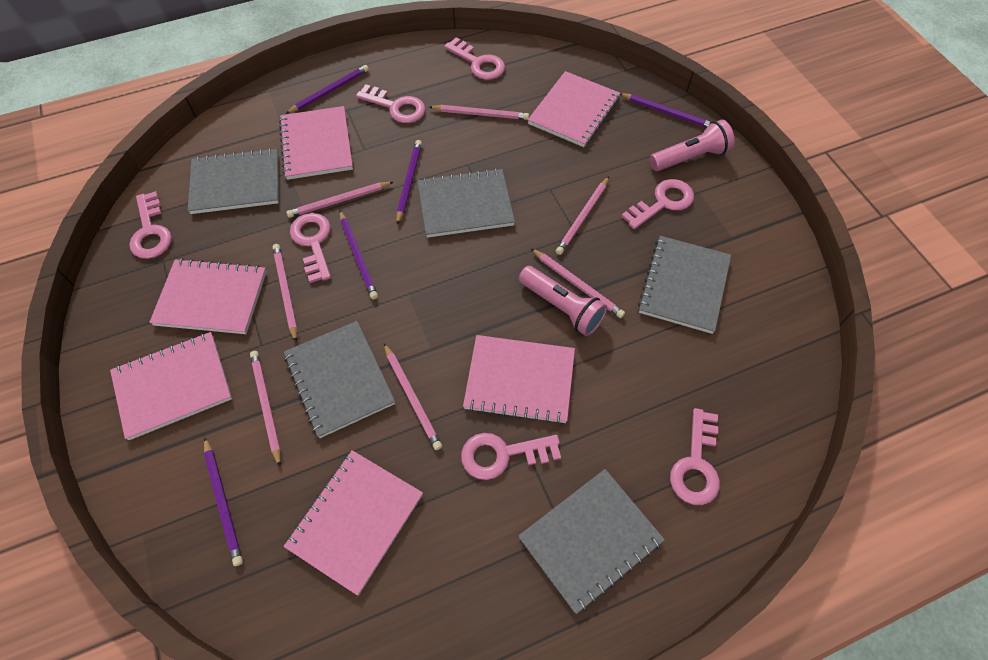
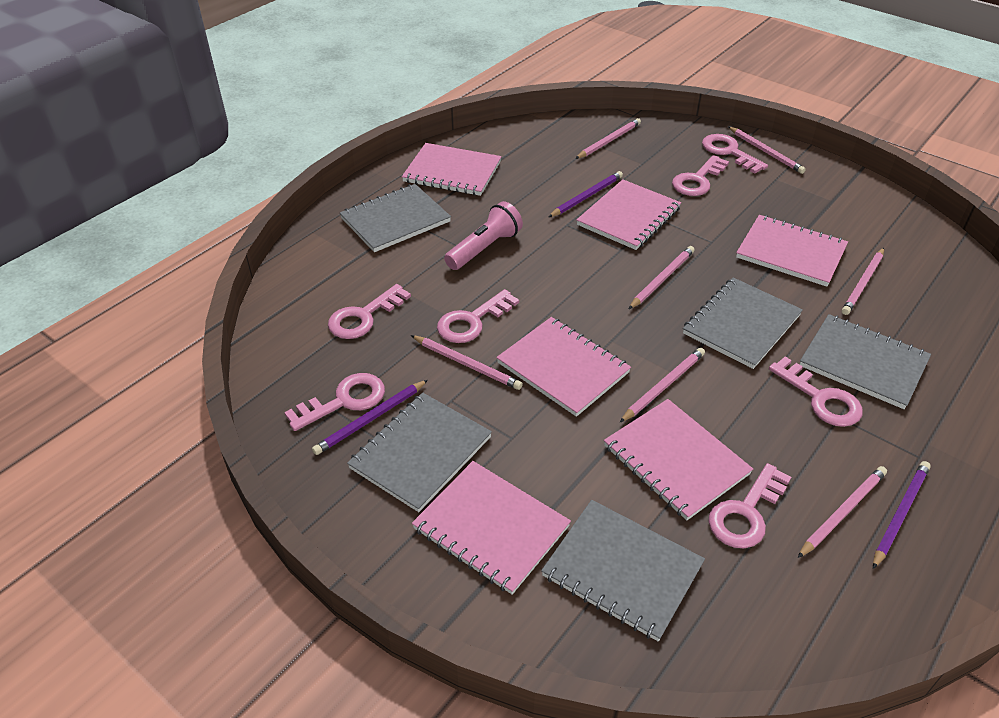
pink flashlight: [519,266,607,336] [650,120,735,171] = 2 -> [444,201,523,270] = 1
purple pencil: [204,437,243,566] [285,65,369,114] [339,211,378,299] [397,140,422,225] [620,93,711,128] = 5 -> [312,380,428,455] [549,171,623,217] [873,461,931,569] = 3

